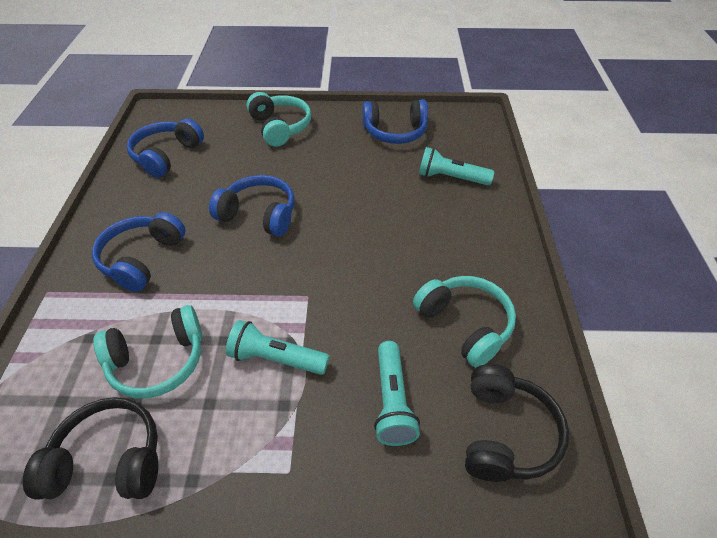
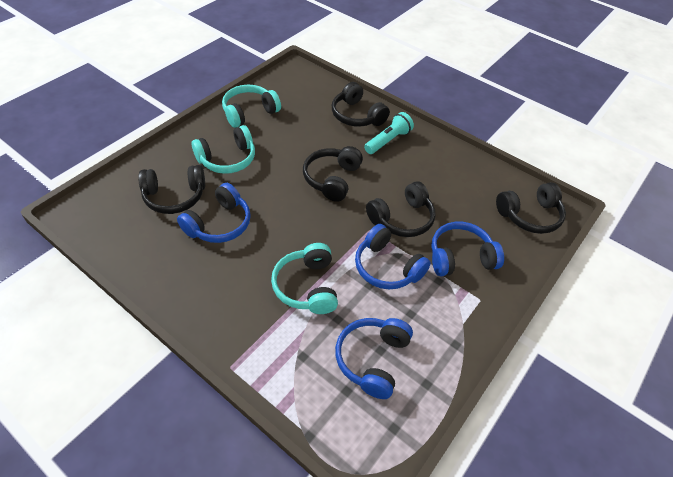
black headphones: [23,397,158,500] [465,364,569,482] = 2 -> [138,165,205,214] [303,146,363,202] [332,82,390,127] [366,181,435,237] [496,182,566,234] = 5
turquoise flashlight: [226,320,329,375] [374,341,420,446] [419,147,495,185] = 3 -> [364,112,414,154] = 1

